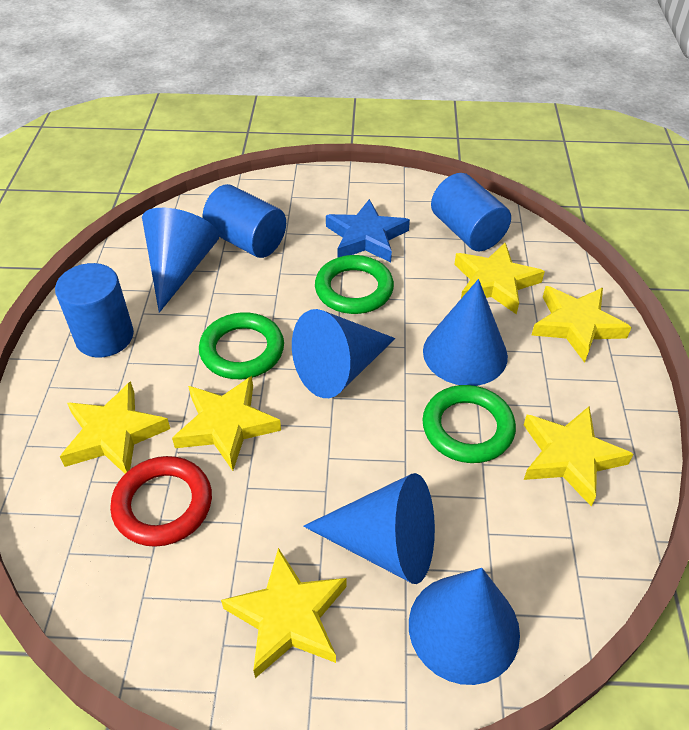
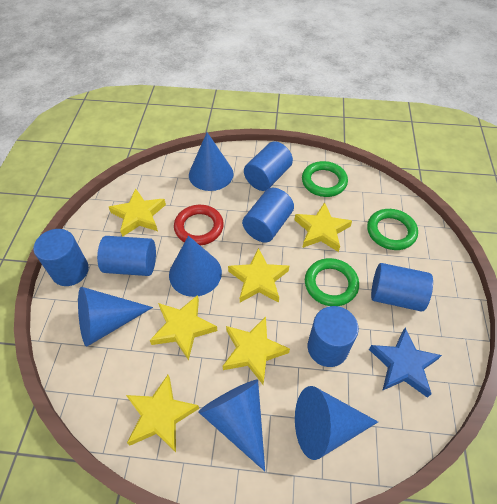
blue cylinder: [55,263,134,358] [203,184,286,258] [431,173,511,251] = 3 -> [34,229,89,286] [97,236,156,276] [242,188,294,242] [244,141,293,191] [308,306,359,367] [371,263,433,311] = 6

